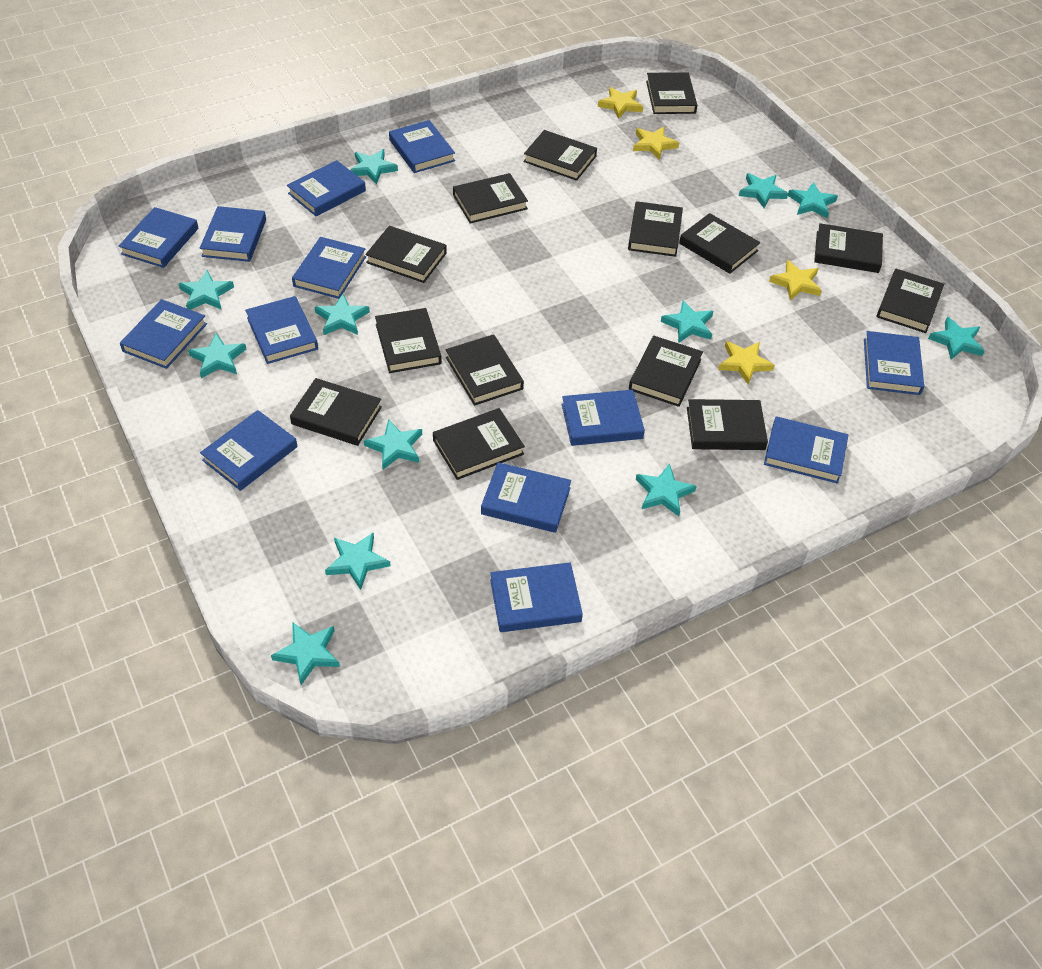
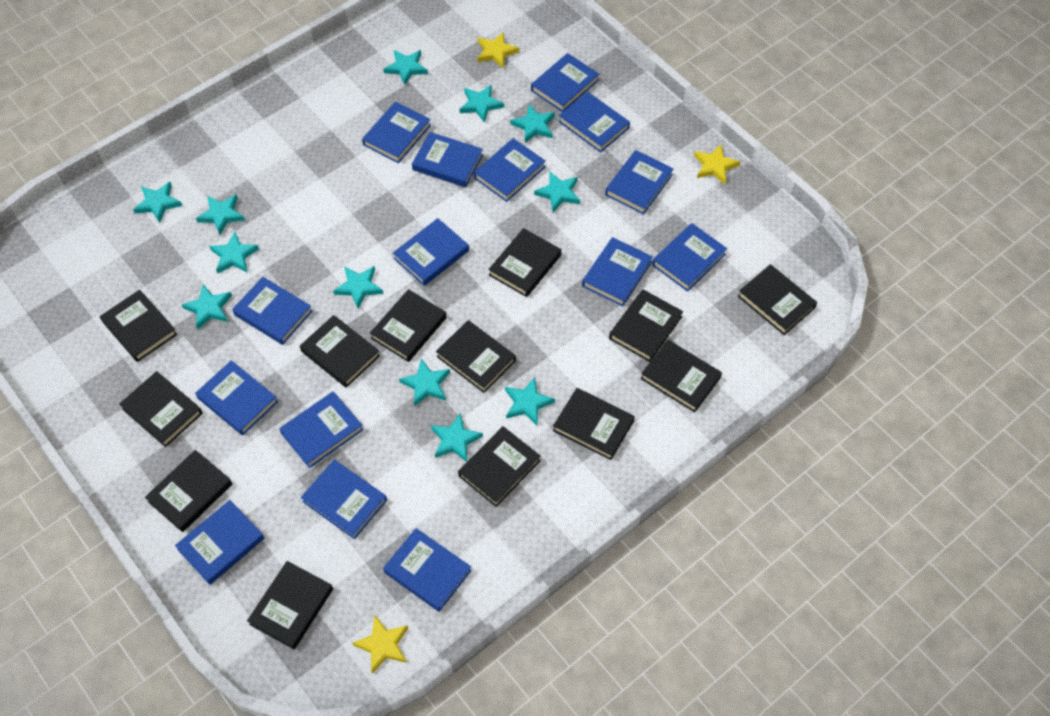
black book: [290,378,382,446] [365,226,447,283] [375,308,442,373] [433,408,525,480] [446,334,524,406] [453,173,528,223] [523,130,597,181] [628,201,683,257] [629,336,703,407] [646,72,697,114] [679,213,760,274] [687,399,768,450] [814,223,883,273] [877,269,944,333] = 14 -> [100,290,177,362] [119,371,203,447] [145,450,232,532] [247,561,333,649] [300,315,380,388] [370,289,447,362] [436,320,516,393] [458,426,541,507] [488,228,561,297] [553,388,635,460] [609,289,683,362] [640,340,722,413] [738,264,817,335] = 13
blue book: [119,207,198,268] [120,299,207,369] [200,206,266,262] [200,410,298,491] [245,296,318,364] [287,160,366,216] [292,237,366,299] [389,120,455,173] [481,462,571,533] [490,562,583,632] [562,390,645,446] [764,416,848,484] [864,331,924,395] = 13 -> [175,500,264,585] [195,360,278,435] [232,277,313,345] [279,391,364,468] [301,460,387,539] [362,102,431,163] [383,528,472,612] [393,218,469,286] [412,132,483,187] [474,138,546,202] [531,53,599,112] [559,92,630,153] [582,237,653,307] [605,150,674,215] [652,223,727,292] = 15
yellow star: [598,87,643,119] [633,127,679,160] [718,341,775,385] [769,260,822,300] = 4 -> [352,616,408,674] [477,32,519,68] [694,144,740,184] = 3

